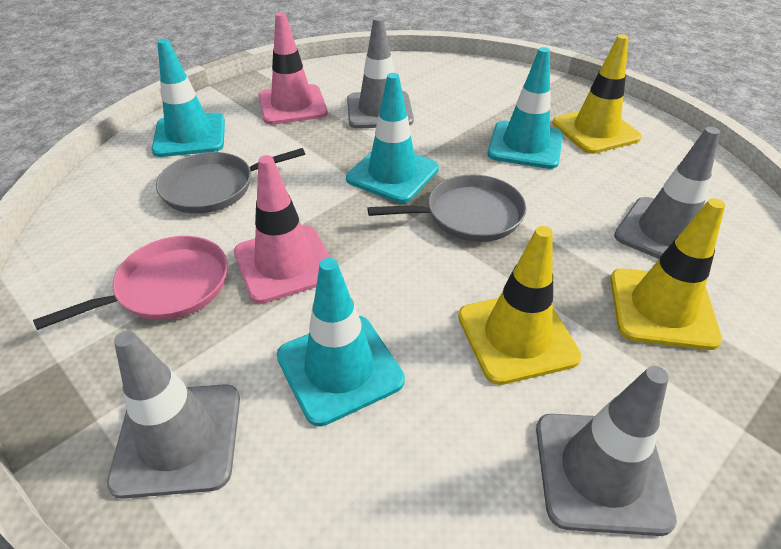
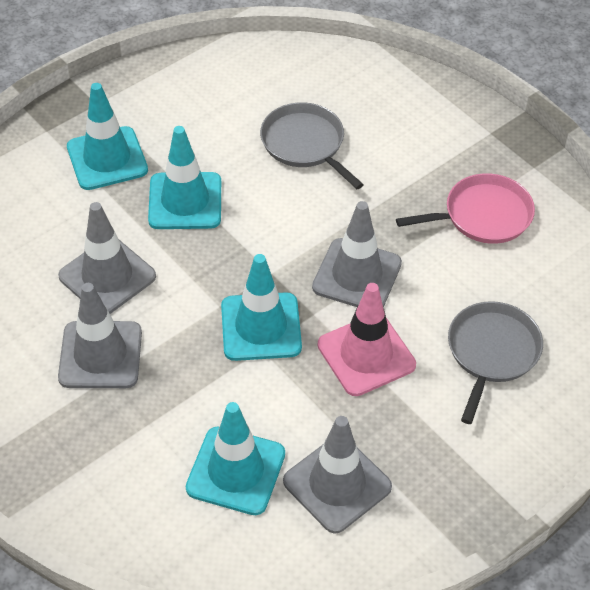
pink traffic cone: [234,155,331,304] [258,12,328,125] = 2 -> [318,283,416,396] = 1
yellow traffic cone: [458,226,582,385] [553,34,642,154] [610,198,725,350] = 3 -> none = 0

